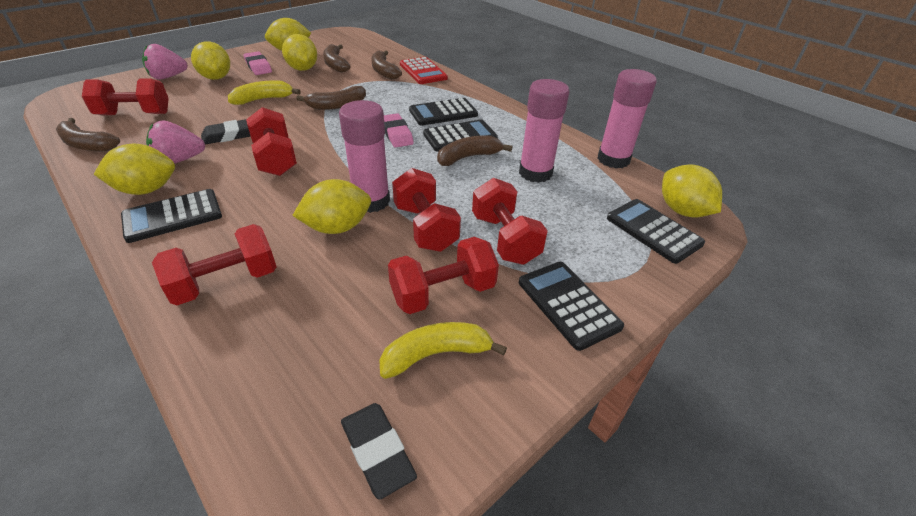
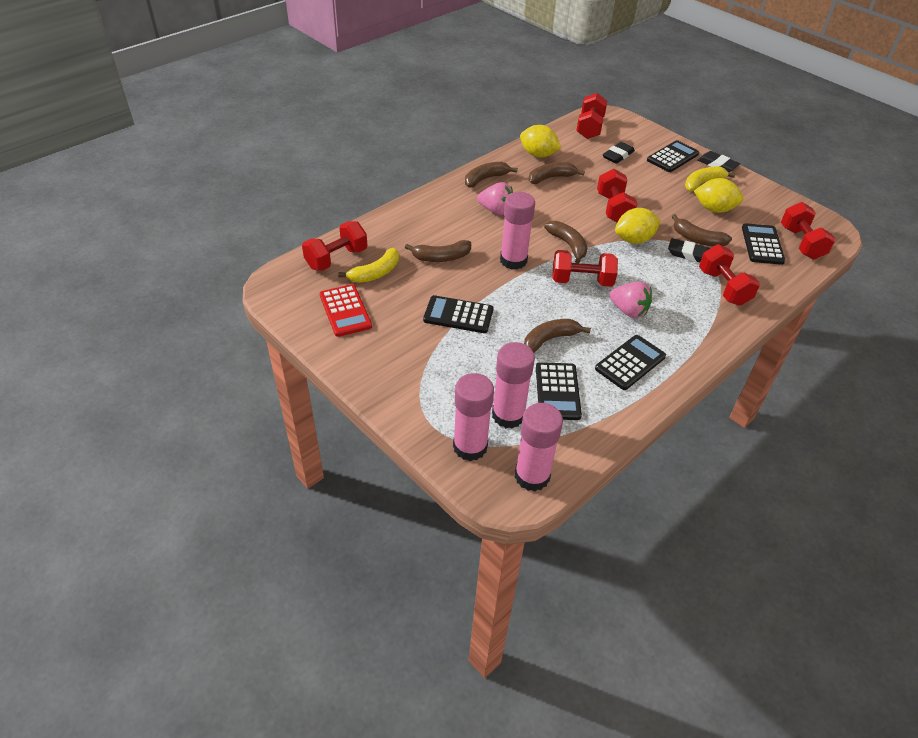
black eraser: [201,119,250,144] [341,403,417,500] = 2 -> [603,142,635,164] [668,238,710,262] [697,151,740,172] = 3
brown banana: [56,118,120,151] [296,86,366,110] [323,44,351,73] [371,50,402,80] [437,135,513,166] = 5 -> [405,240,471,262] [465,162,518,188] [524,319,591,353] [528,162,585,184] [544,221,588,263] [672,214,732,247] = 6
pink eraser: [243,51,272,75] [384,113,414,148] = 2 -> none = 0
pink glue stick: [339,100,390,213] [519,79,570,183] [597,69,657,169] = 3 -> [453,373,494,461] [492,342,535,429] [500,192,535,270] [515,403,563,492] = 4
yellow lemon: [94,144,175,195] [191,41,230,80] [265,18,311,51] [282,34,317,71] [292,179,371,234] [662,164,722,218] = 6 -> [520,125,561,158] [615,208,660,244] [694,178,743,213] = 3

